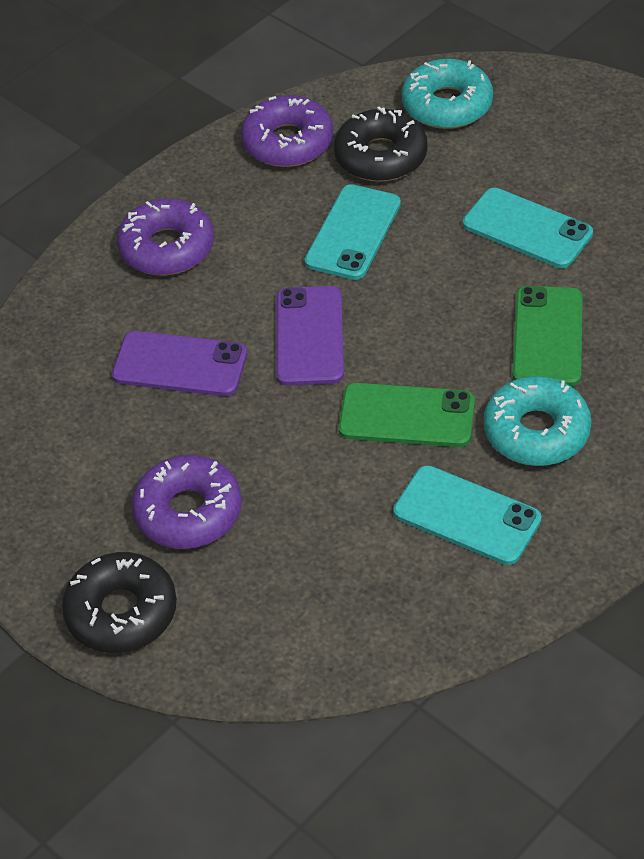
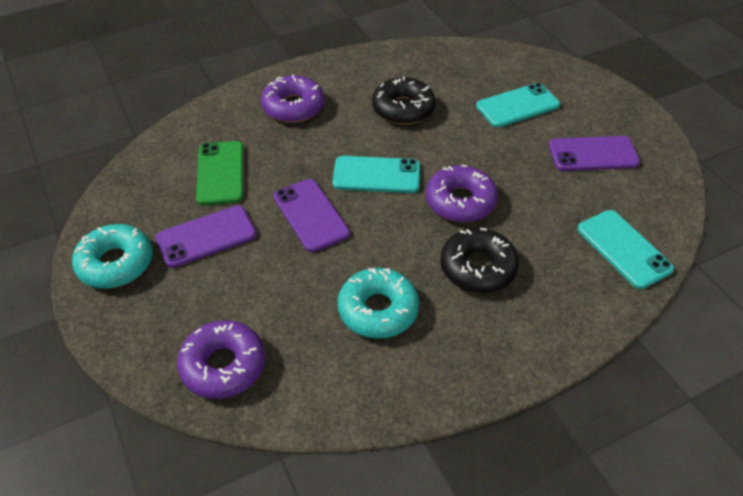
green phone: [338,383,475,447] [512,286,583,386] = 2 -> [196,141,243,205] = 1
purple phone: [112,331,247,396] [276,286,344,386] = 2 -> [156,206,256,268] [273,179,350,252] [549,136,640,171] = 3

